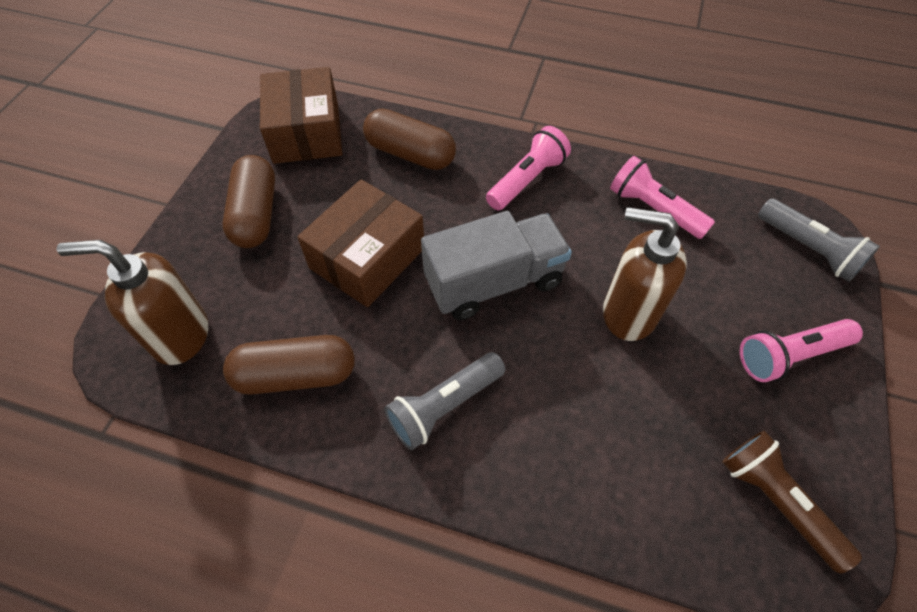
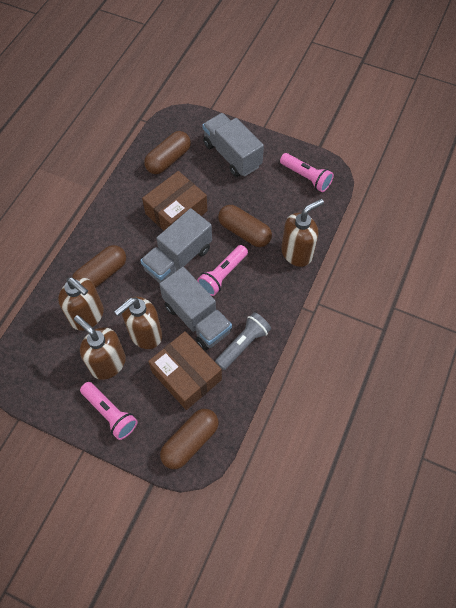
brown capsule: [223,155,275,248] [223,335,355,395] [363,108,456,170] = 3 -> [72,245,126,288] [144,131,191,174] [160,409,219,469] [218,205,272,247] = 4
brown flashlight: [722,431,862,573] = 1 -> none = 0
brown soap dispenser: [56,240,208,365] [603,207,687,341] = 2 -> [58,277,104,331] [74,315,126,380] [114,296,162,349] [281,199,324,267] = 4
grey flashlight: [384,352,506,450] [758,199,880,282] = 2 -> [215,312,271,370] = 1
grey truck: [421,211,572,320] = 1 -> [140,208,212,283] [159,267,232,350] [202,113,264,177] = 3

